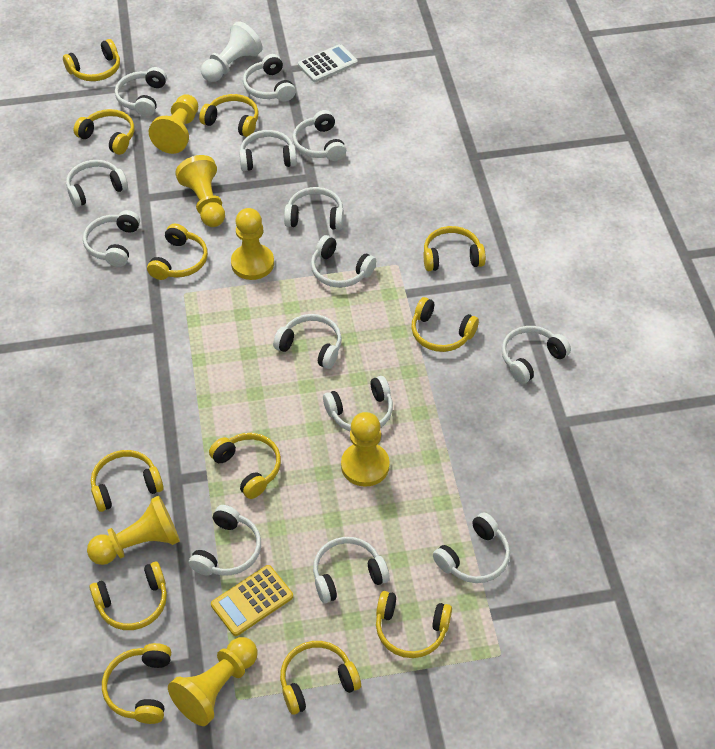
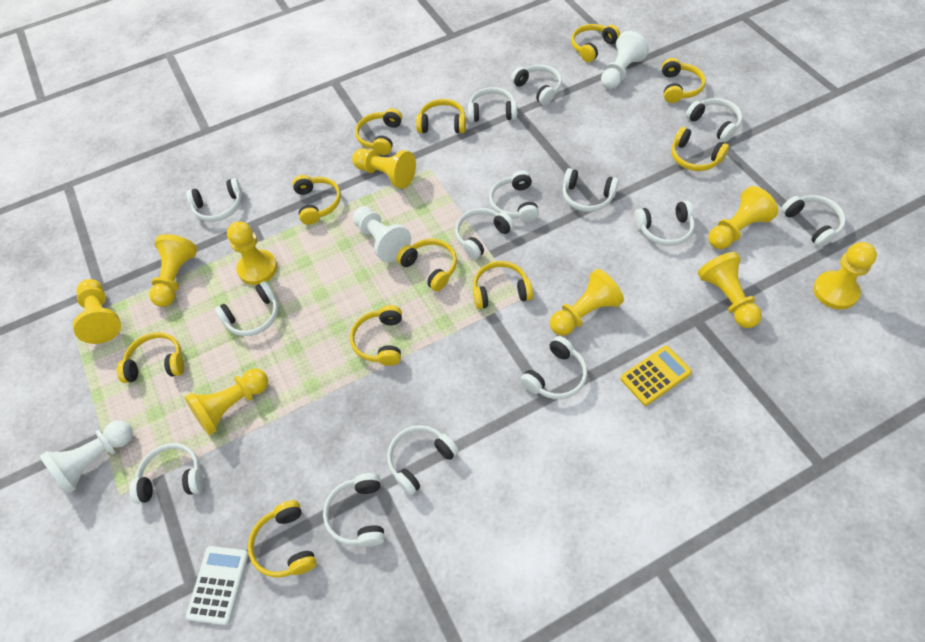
white pawn: [201,21,263,82] = 1 -> [40,421,133,494] [353,206,411,262] [601,31,649,89] = 3
yellow headphones: [63,39,120,81] [74,109,134,155] [89,562,167,630] [91,450,164,512] [102,643,171,724] [147,224,208,280] [199,94,259,137] [209,433,281,499] [280,641,361,715] [376,591,452,658] [411,297,479,352] [424,226,486,271] = 12 -> [117,332,184,383] [248,500,317,577] [293,175,341,225] [350,305,402,366] [355,108,402,155] [396,239,457,291] [416,99,466,133] [473,261,533,309] [571,24,620,62] [662,58,706,103] [671,127,729,171] = 11
yellow pawn: [87,495,180,565] [149,94,198,154] [168,637,258,726] [175,155,225,227] [231,208,274,280] [341,412,390,487] = 6 -> [73,279,121,344] [149,234,197,307] [184,369,268,436] [227,221,277,285] [352,148,416,189] [550,269,624,336] [698,252,762,328] [708,186,778,249] [813,242,877,309] = 9

